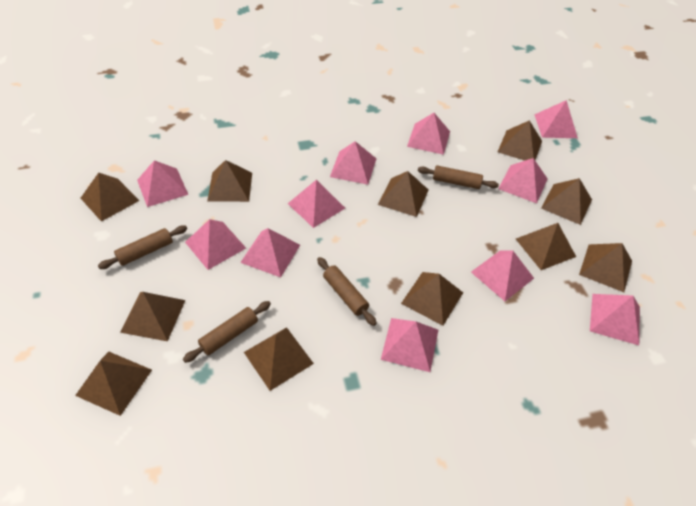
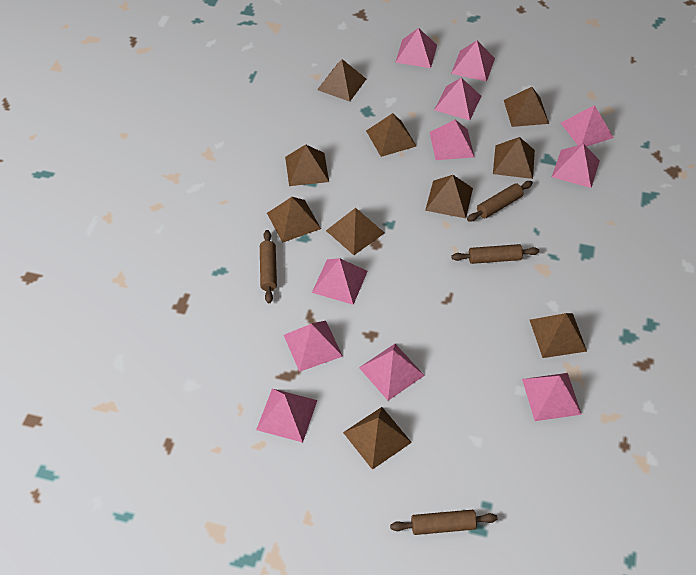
brown pyramid: [75,352,152,416] [80,173,139,222] [120,292,186,341] [207,160,252,202] [244,327,314,391] [378,171,428,217] [401,272,463,326] [498,120,542,161] [516,223,576,270] [541,178,592,225] [579,243,632,292] = 11 -> [267,197,321,243] [285,144,329,186] [317,59,366,102] [326,208,385,255] [343,407,412,470] [366,113,416,157] [425,175,473,218] [493,137,535,179] [504,87,549,127] [530,313,587,358] = 10

